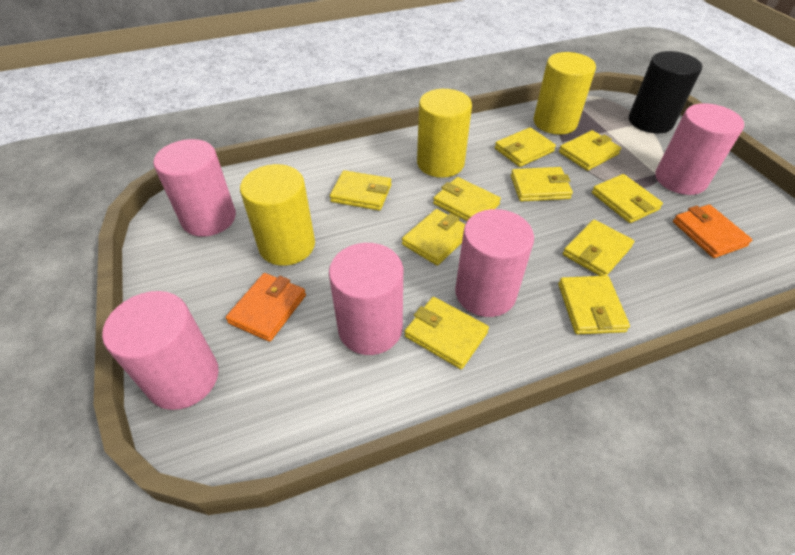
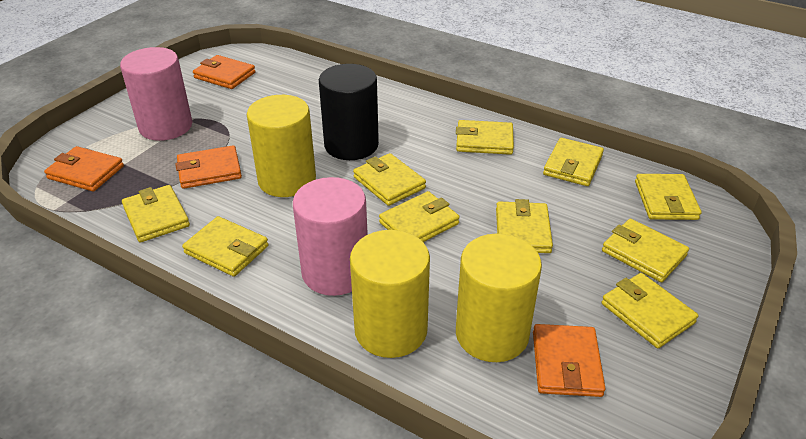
orange wallet: [226,273,306,342] [673,204,752,258] = 2 -> [44,146,124,192] [175,145,242,189] [193,55,255,89] [533,324,606,397] = 4
pink cylinder: [102,291,219,410] [153,139,236,237] [329,243,403,355] [455,209,534,317] [655,103,744,195] = 5 -> [120,47,192,141] [293,177,368,296] = 2

